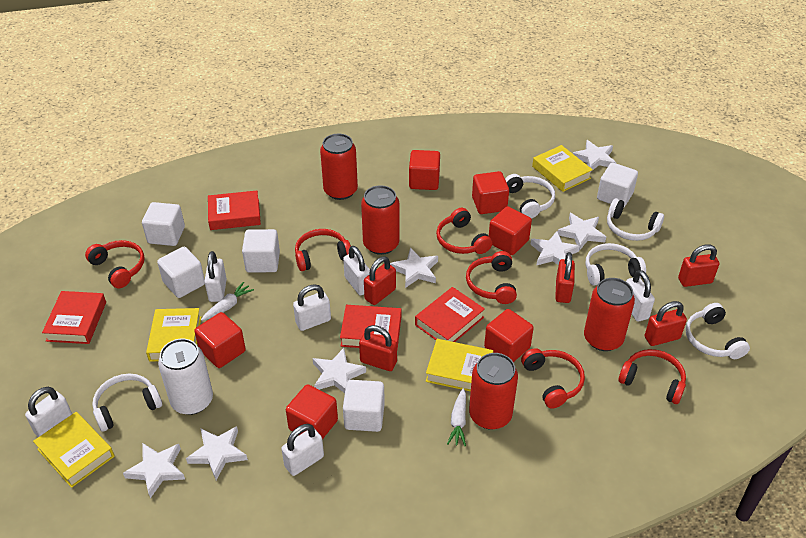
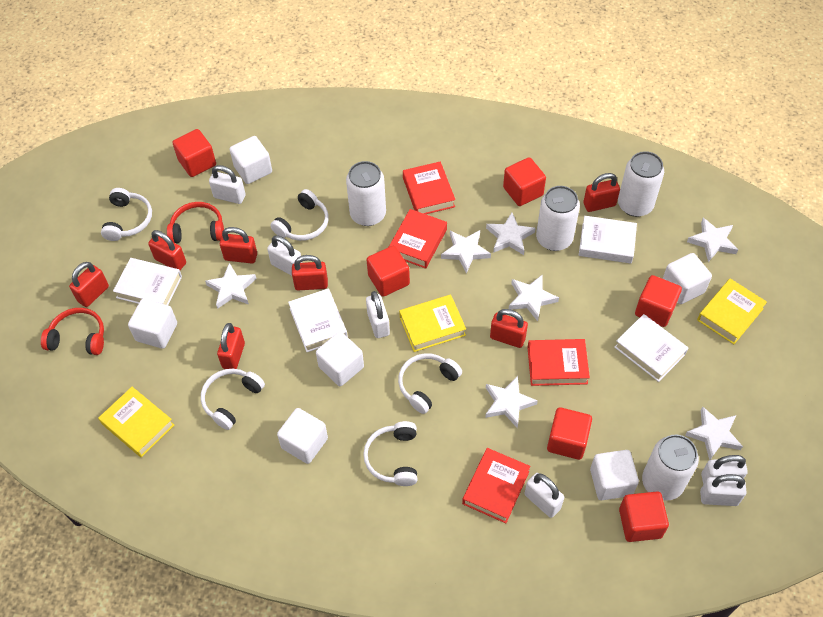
red can: [320,134,358,200] [361,185,400,255] [469,353,518,430] [584,278,635,351] = 4 -> none = 0
red headphones: [85,240,145,288] [295,229,351,271] [436,208,492,254] [466,251,517,304] [521,348,585,409] [618,349,686,404] = 6 -> [41,308,104,355] [167,202,224,244] = 2
red padlock: [359,325,397,371] [364,256,396,305] [555,252,575,303] [645,301,687,346] [678,244,719,287] = 5 -> [69,262,109,307] [148,230,186,270] [217,323,245,369] [220,227,257,264] [292,255,328,290] [490,309,528,348] [583,173,620,212] = 7
white book: none = 0 -> [113,258,182,305] [288,288,348,352] [579,216,637,264] [614,314,688,382] = 4
white can: [158,339,213,415] = 1 -> [346,161,386,226] [536,186,580,251] [618,151,664,217] [642,435,699,501] = 4
white carrot: [201,282,254,321] [447,388,466,446] = 2 -> none = 0
white cube: [142,202,185,246] [157,247,205,298] [242,229,280,272] [343,380,385,432] [597,163,638,207] = 5 -> [128,299,177,349] [229,136,272,184] [277,408,328,464] [316,332,364,386] [590,450,639,500] [663,253,712,304] = 6
yellow book: [33,412,115,488] [146,308,201,362] [426,339,493,392] [532,145,593,192] = 4 -> [98,387,174,457] [399,295,466,352] [697,279,767,344] = 3

